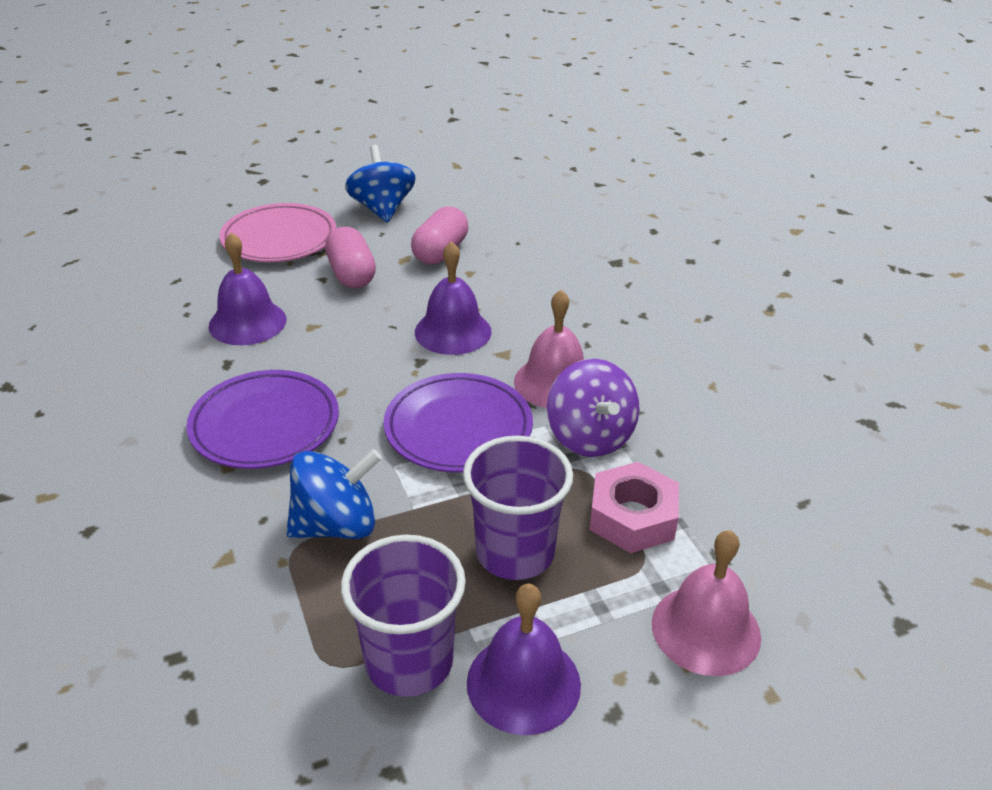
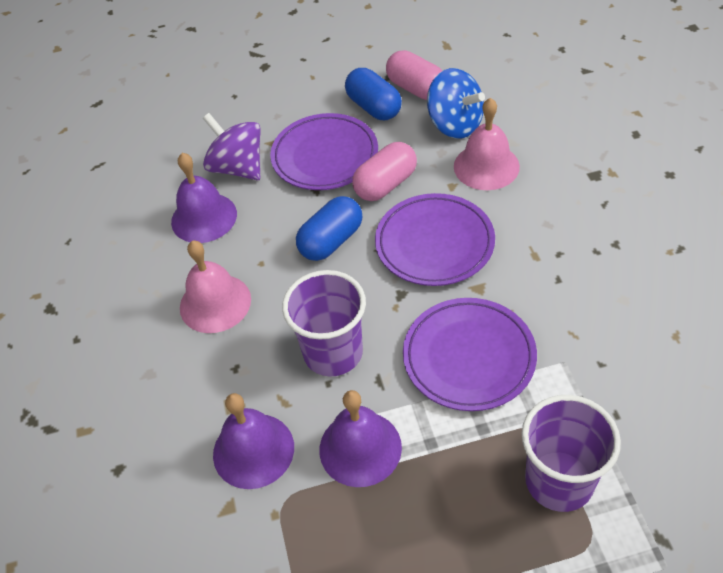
blue capsule: none = 0 -> [296,196,362,261] [345,68,402,120] = 2
blue spinning top: [286,449,382,539] [345,145,416,223] = 2 -> [427,68,485,139] = 1
pink nut: [590,462,679,553] = 1 -> none = 0
pink plate: [219,203,336,262] = 1 -> none = 0
purple plate: [186,370,339,469] [384,373,533,472] = 2 -> [270,113,378,190] [375,193,495,286] [403,298,537,411] = 3

